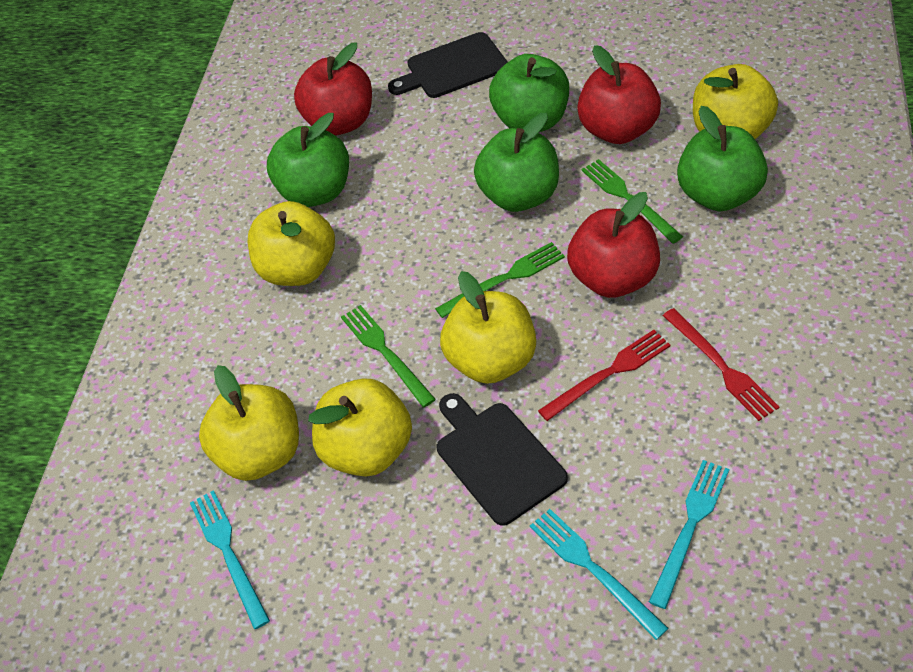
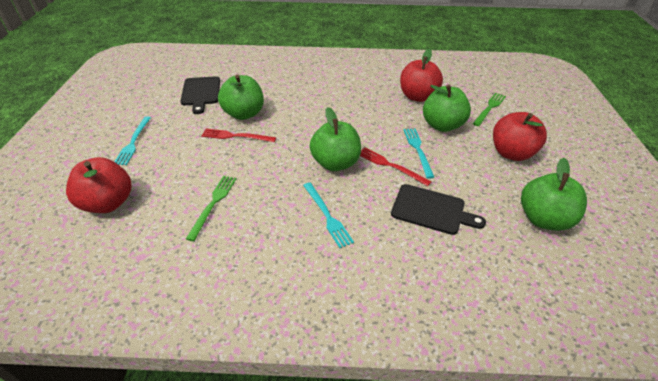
green fork: [341,305,436,407] [435,242,565,318] [581,159,683,244] = 3 -> [186,176,237,241] [472,93,506,126] = 2
yellow apple: [199,365,299,481] [248,201,335,286] [308,378,412,476] [440,271,536,384] [693,64,778,139] = 5 -> none = 0

